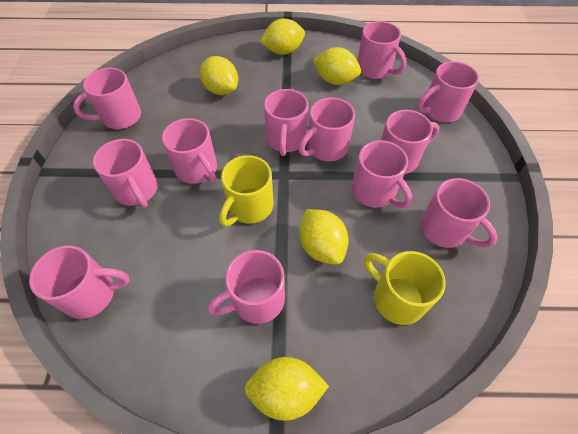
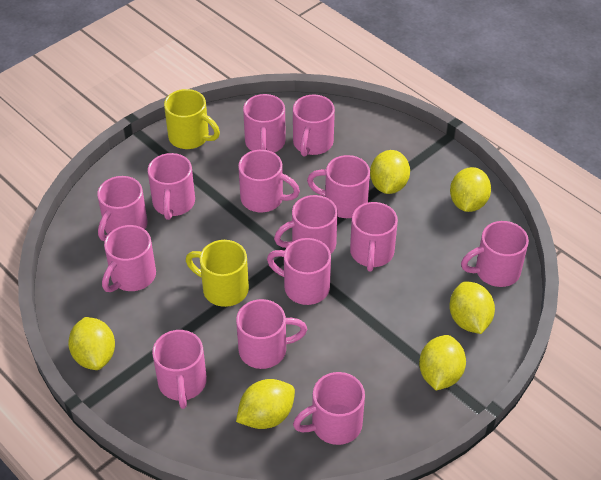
pink mug: [29,245,129,319] [73,68,141,129] [93,139,158,208] [162,118,217,184] [207,250,285,324] [264,89,308,156] [298,97,355,162] [352,140,412,208] [357,21,407,79] [381,110,439,174] [417,61,479,122] [420,178,498,248] = 12 -> [97,176,147,241] [102,225,156,292] [148,153,195,220] [152,330,207,409] [236,299,307,369] [238,150,300,212] [243,94,286,153] [267,238,331,305] [274,195,338,254] [293,95,335,157] [293,372,365,445] [307,155,370,218] [350,202,398,272] [461,221,529,287] = 14
yellow lemon: [200,56,238,95] [244,357,329,421] [260,18,305,55] [299,209,349,265] [313,47,361,85] = 5 -> [68,317,115,370] [236,379,295,429] [370,150,410,194] [419,335,466,390] [449,281,495,334] [450,167,491,212] = 6

